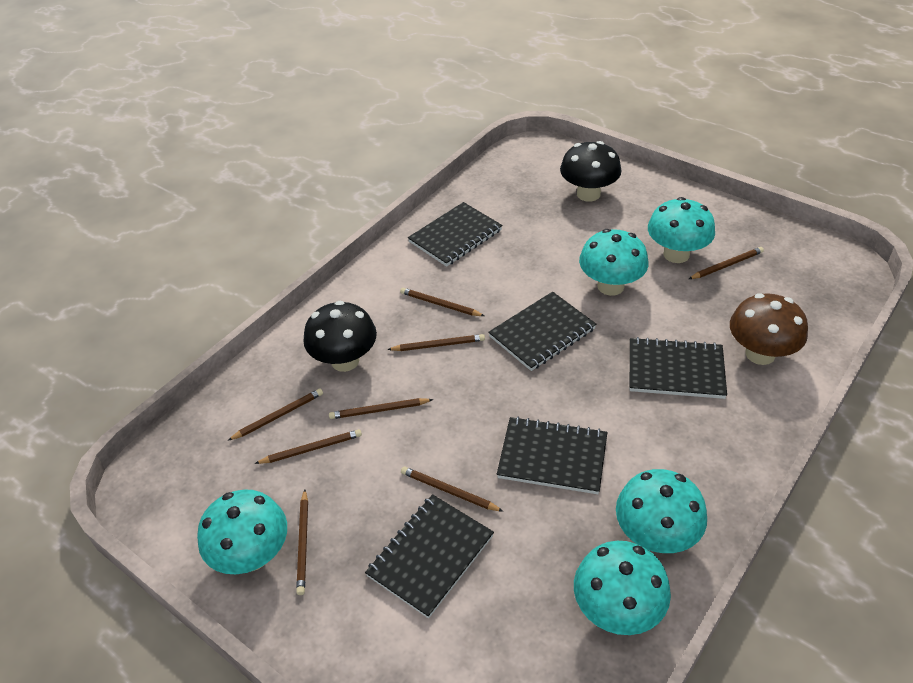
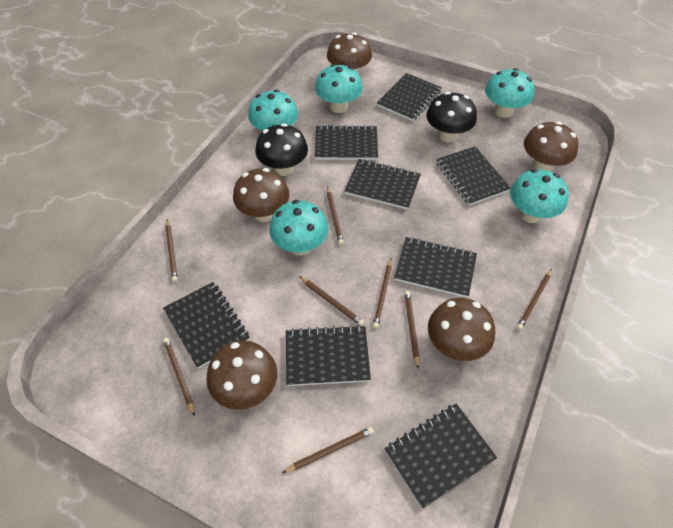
black notebook: [365,494,494,619] [408,202,502,267] [488,292,596,371] [497,416,607,494] [630,337,727,399] = 5 -> [163,282,250,369] [286,325,371,386] [315,125,378,160] [344,159,421,210] [377,73,442,121] [384,403,497,508] [394,237,477,298] [436,146,511,206] = 8
brown mushroom: [730,293,808,365] = 1 -> [207,341,277,410] [233,168,289,222] [327,32,372,73] [428,298,495,361] [524,121,578,172] = 5

